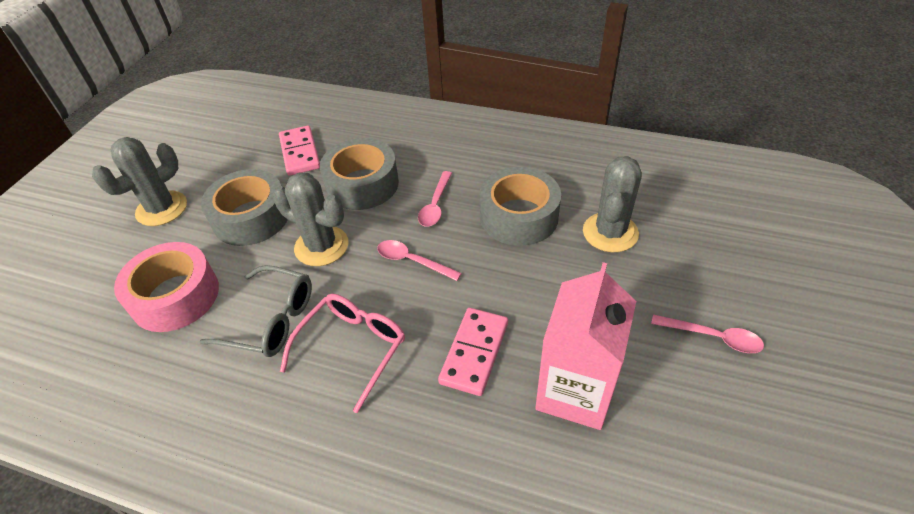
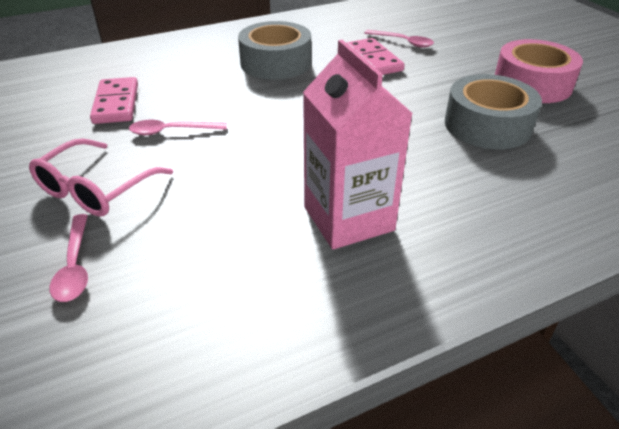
grey cactus: [92,137,187,226] [272,173,348,266] [583,156,642,252] = 3 -> none = 0
grey glasses: [199,265,312,357] = 1 -> none = 0
grey tape: [201,169,288,246] [320,138,399,210] [480,167,561,246] = 3 -> [238,21,311,79] [445,74,542,149] = 2

